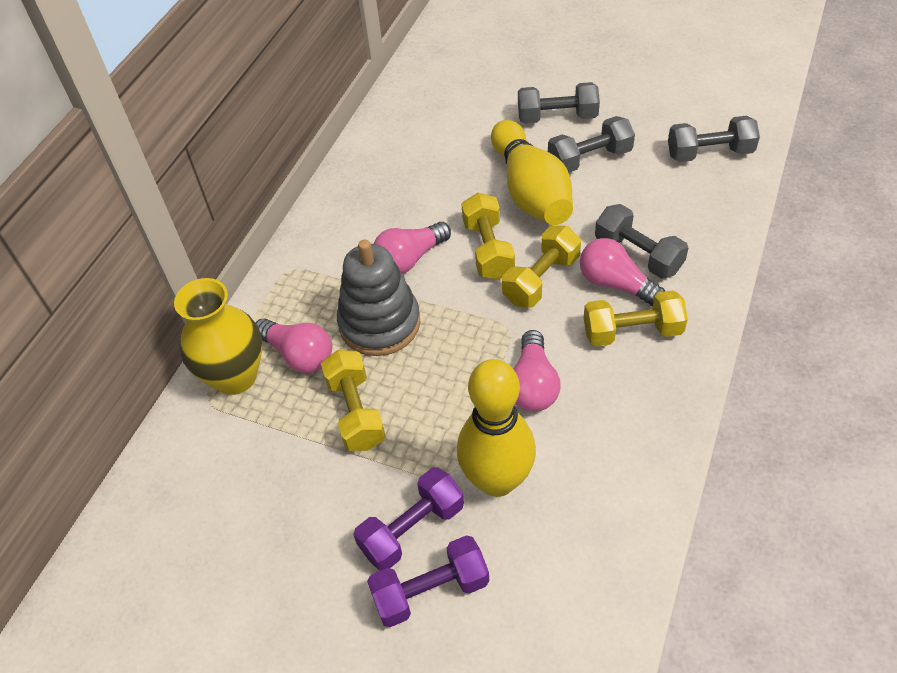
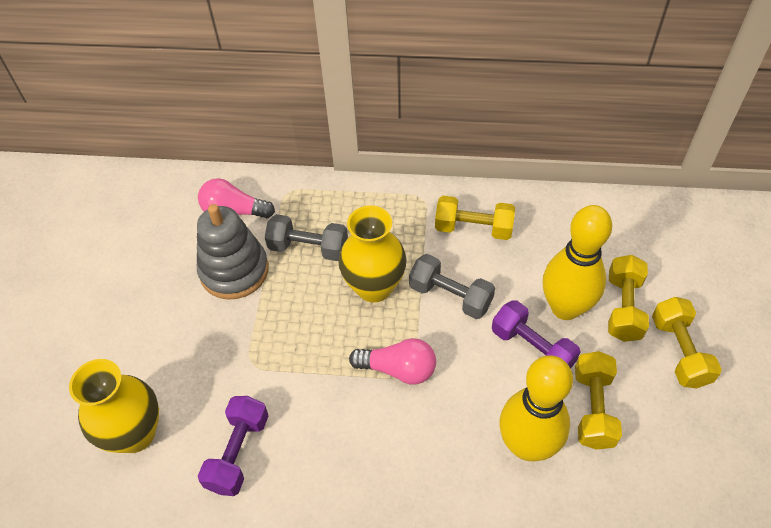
grey dumbbell: [518,82,600,124] [548,116,635,173] [595,204,689,279] [668,116,760,162] = 4 -> [265,214,348,261] [409,254,495,319] = 2
pink light bulb: [256,318,332,373] [373,222,451,274] [513,330,560,412] [580,238,665,306] = 4 -> [198,178,275,218] [349,338,436,385] = 2
yellow vase: [174,278,263,395] = 1 -> [69,359,159,453] [338,205,407,302] = 2

